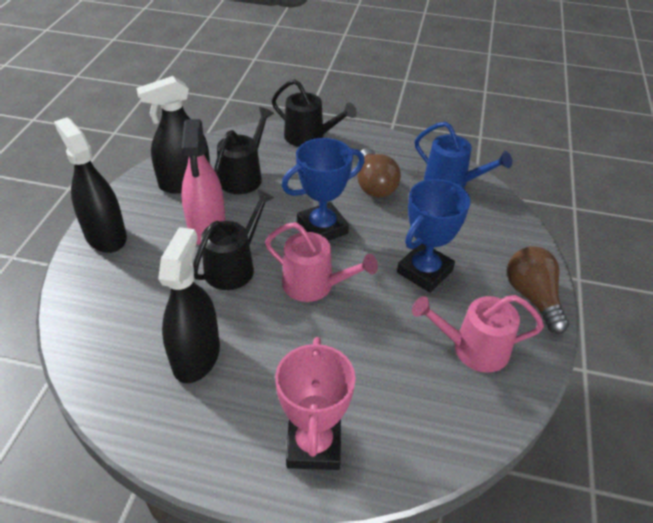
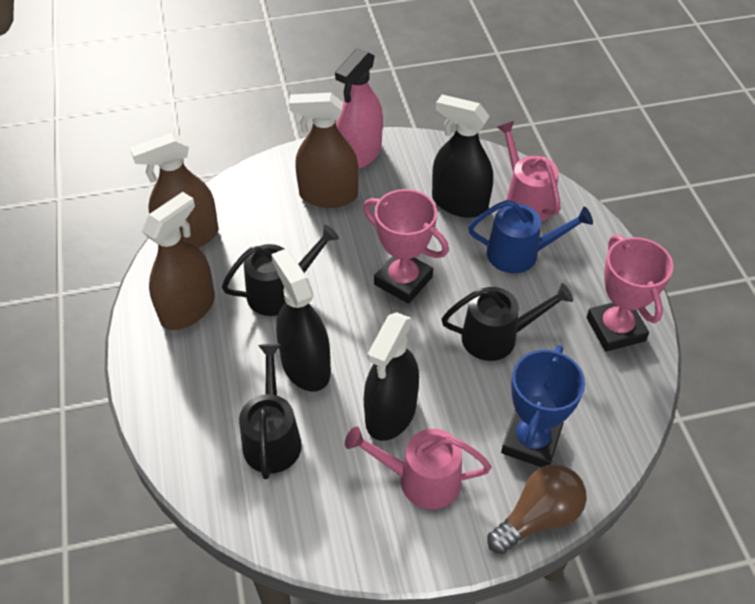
blue trophy: [282,138,365,241] [397,179,470,293] = 2 -> [501,345,585,467] = 1
brown light bulb: [358,148,401,198] [507,246,569,334] = 2 -> [487,464,587,554] = 1
brown spray bottle: none = 0 -> [130,133,219,248] [142,192,215,330] [289,93,359,208] = 3
pink trophy: [275,337,356,470] = 1 -> [363,189,449,304] [587,234,673,352] = 2

